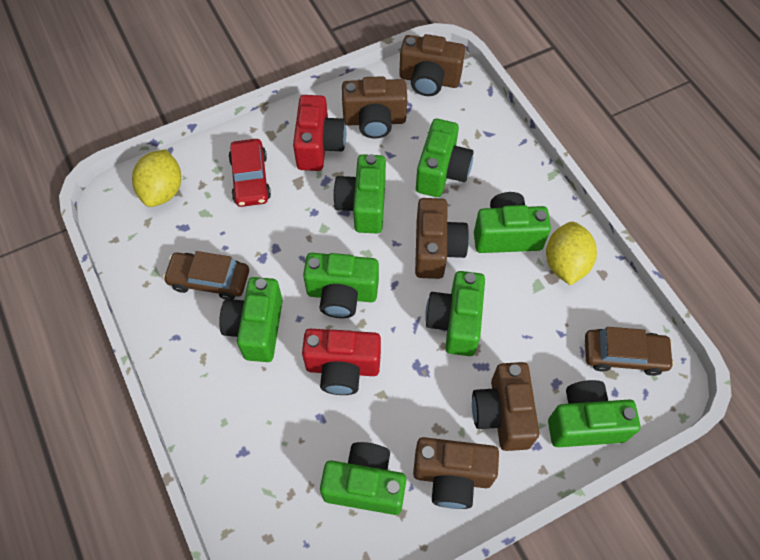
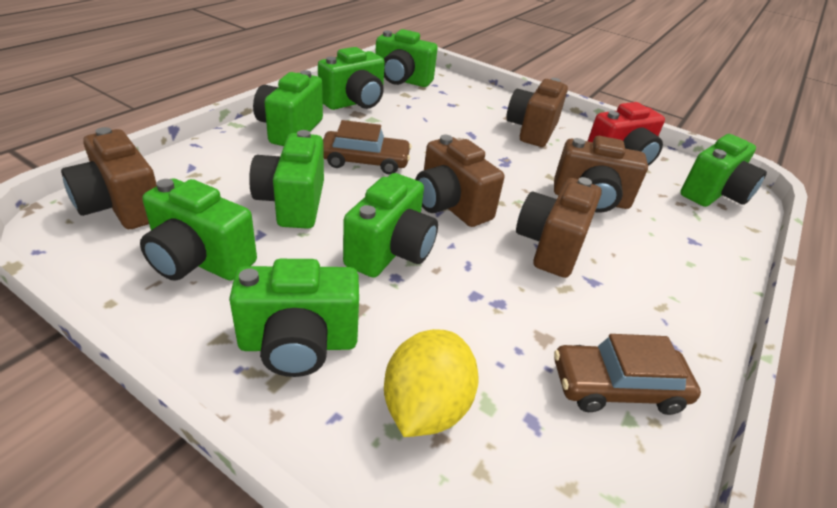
red camera: [293,95,346,171] [302,329,381,395] = 2 -> [588,102,665,166] = 1
red car: [228,139,271,207] = 1 -> none = 0
yellow lemon: [132,149,181,207] [546,222,597,285] = 2 -> [384,329,479,437] = 1

